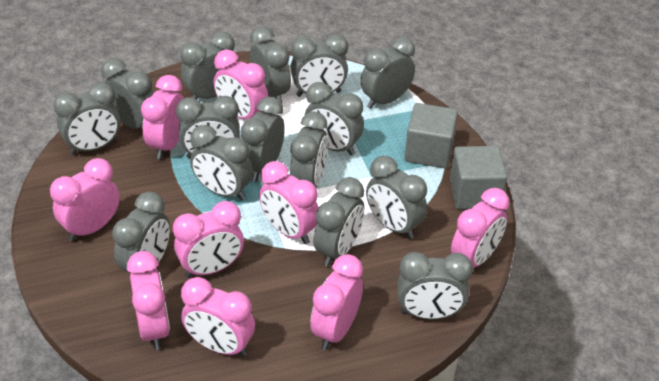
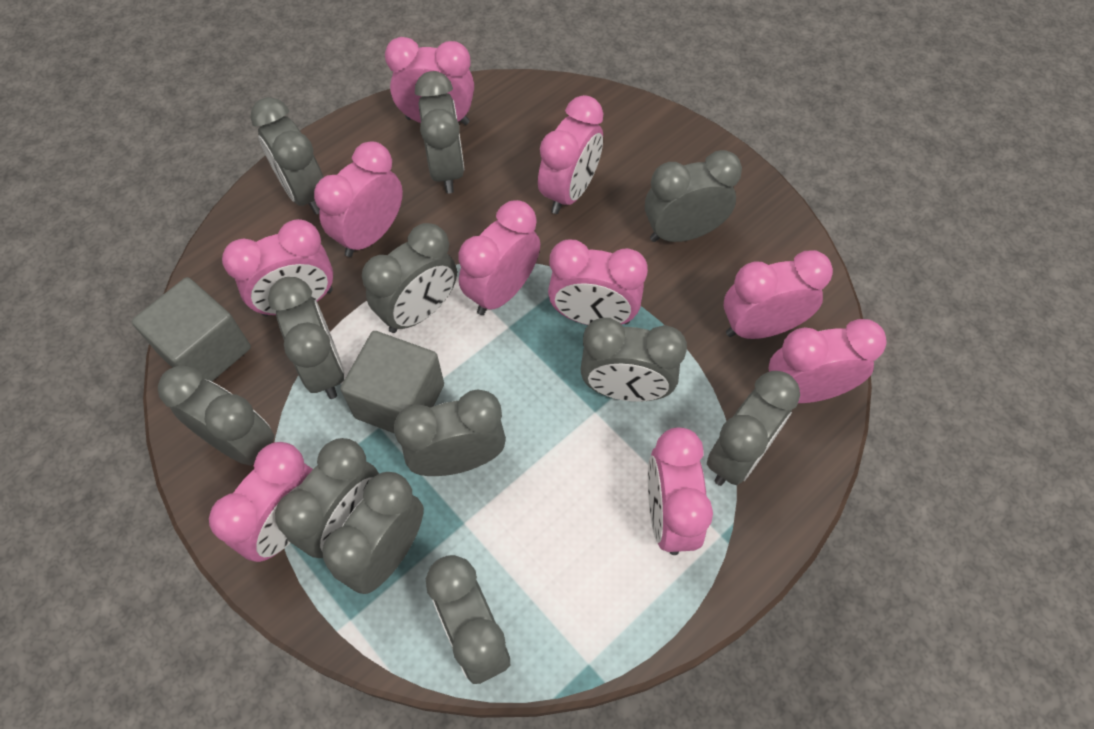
grey clock: [53,82,121,155] [101,58,153,128] [112,192,170,283] [176,96,240,159] [180,32,237,100] [190,125,253,201] [241,97,285,182] [250,26,291,104] [290,34,348,97] [290,112,328,187] [305,82,364,156] [313,177,364,267] [360,37,415,109] [366,156,427,239] [397,252,473,319] = 15 -> [158,365,274,466] [251,97,324,215] [268,277,345,399] [275,438,379,558] [322,472,424,594] [362,223,457,333] [394,389,506,476] [415,71,464,194] [426,555,510,684] [580,318,687,402] [645,150,742,242] [707,371,800,486] = 12
pink clock: [50,158,120,241] [127,251,170,350] [141,75,184,159] [173,201,244,278] [181,277,255,357] [214,49,268,119] [259,161,319,244] [311,254,363,350] [451,188,510,268] = 9 -> [209,442,313,562] [222,219,333,316] [314,141,403,257] [385,37,474,125] [459,200,540,315] [538,95,603,214] [548,240,648,325] [648,427,713,555] [724,250,833,339] [769,319,887,403] = 10

